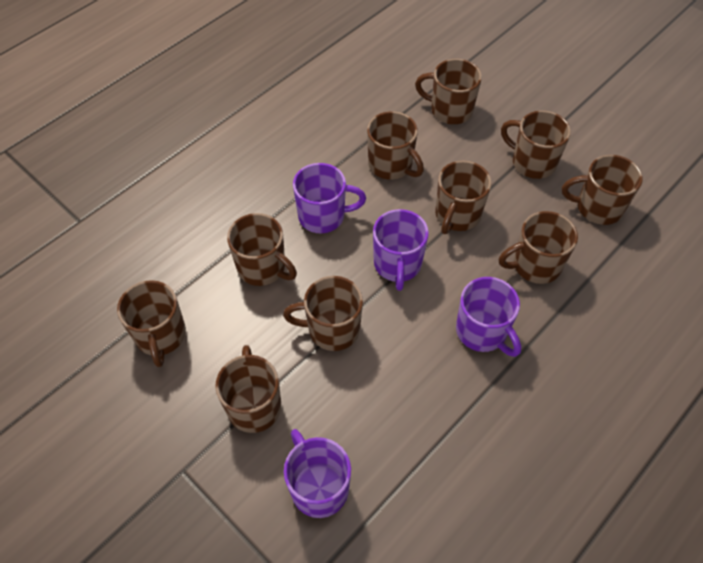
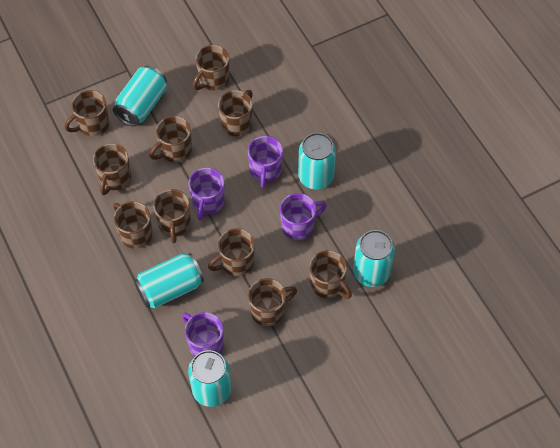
turquoise can: none = 0 -> [113,66,167,127] [134,253,204,309] [188,350,231,407] [298,133,336,190] [353,230,395,287] = 5

